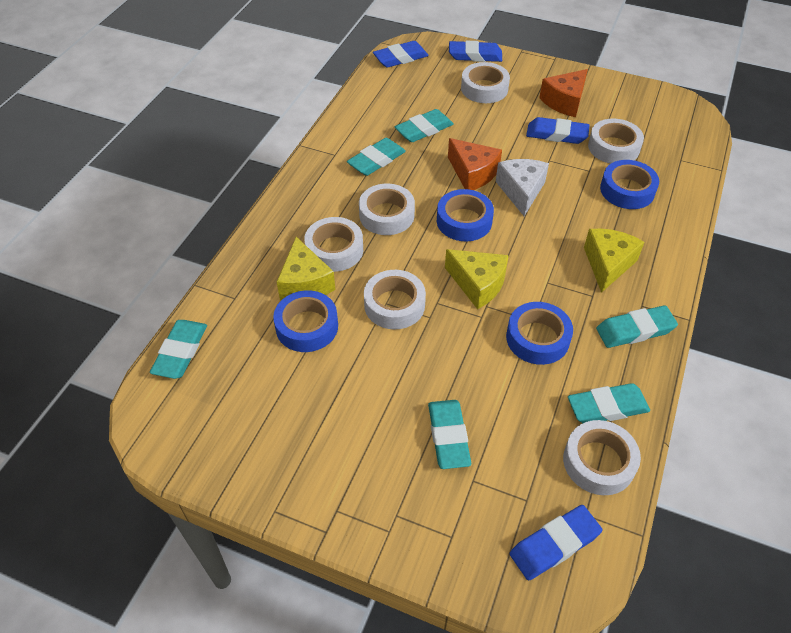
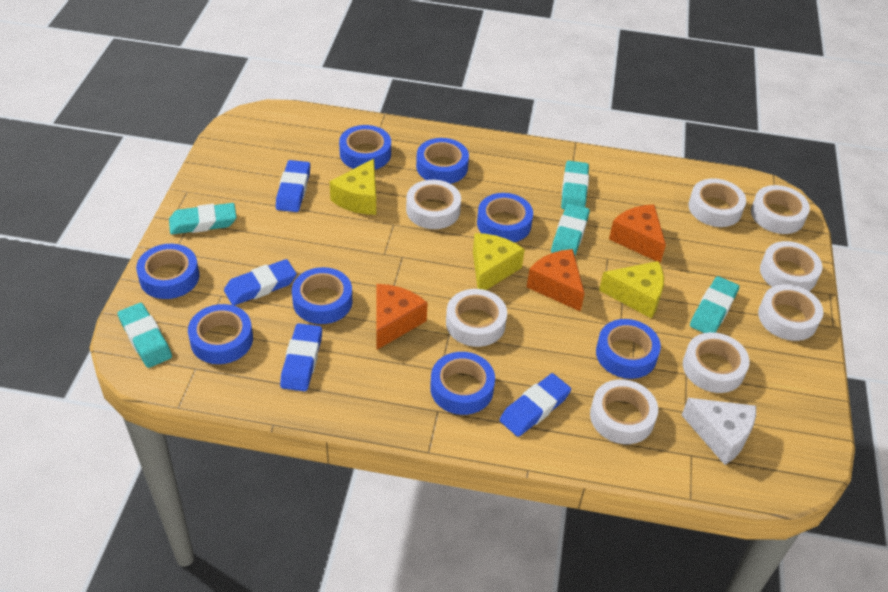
blue tape: [273,290,338,352] [437,189,494,241] [506,302,573,365] [600,160,659,209] = 4 -> [136,244,200,299] [188,304,253,364] [292,267,352,324] [339,125,391,170] [416,138,469,184] [430,352,495,415] [477,193,533,242] [596,319,661,379] = 8
orange cheese: [448,138,502,190] [539,69,588,117] = 2 -> [376,284,428,350] [527,249,585,312] [609,204,666,263] = 3
turquoise eraser: [150,320,207,379] [347,138,406,176] [395,109,454,142] [428,400,471,469] [568,383,650,423] [596,305,678,348] = 6 -> [118,303,172,368] [169,203,237,234] [551,203,590,256] [561,161,589,210] [690,276,739,333] = 5
white tape: [304,217,363,272] [359,184,415,235] [364,270,426,329] [461,62,510,103] [563,420,641,495] [588,119,644,164] = 6 -> [406,180,461,229] [446,289,507,347] [590,379,658,444] [683,332,749,393] [689,178,746,227] [751,185,810,234] [758,284,823,341] [760,241,822,291] = 8

